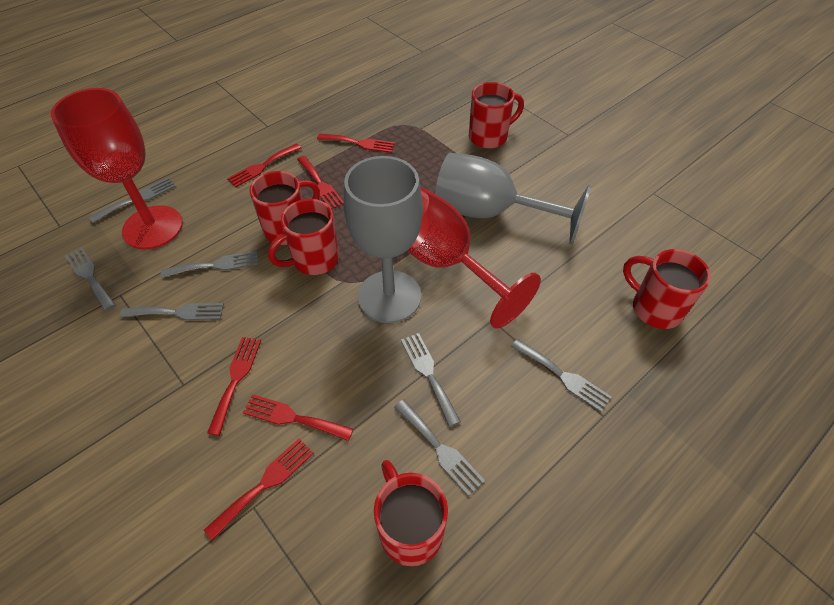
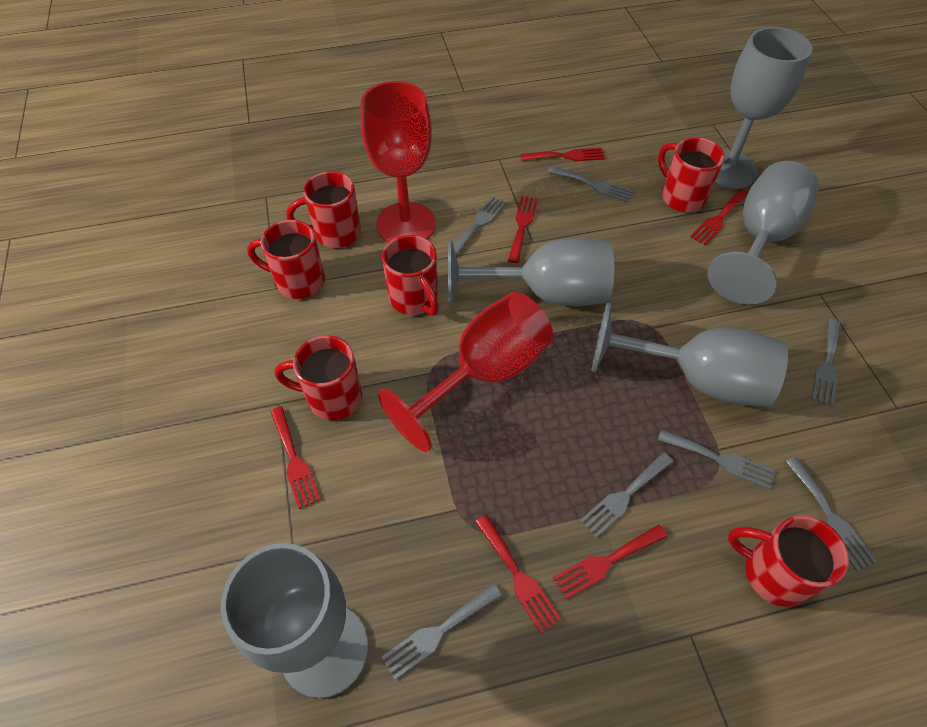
grey goblet: [344,156,423,323] [435,153,591,245] = 2 -> [221,543,368,698] [448,238,614,306] [591,302,788,407] [707,161,819,305] [714,27,812,189] = 5
red mug: [249,171,320,245] [268,199,339,275] [374,460,448,566] [469,82,524,149] [623,249,711,329] = 5 -> [247,220,325,299] [275,335,362,420] [287,171,361,248] [382,235,439,316] [658,137,725,212] [728,515,849,607] = 6

